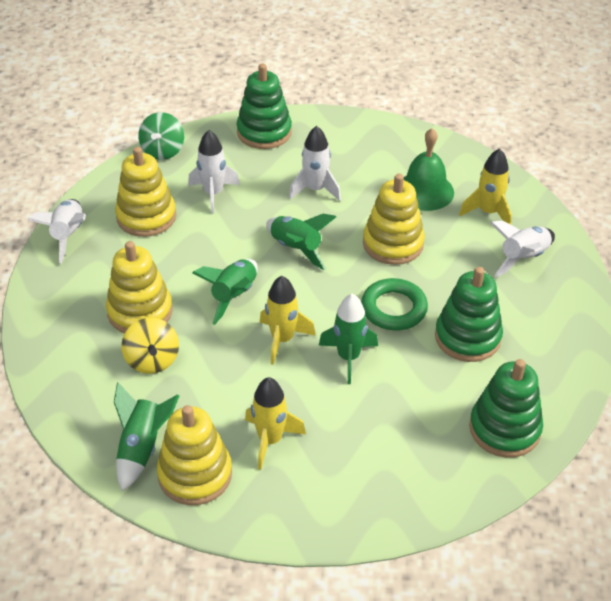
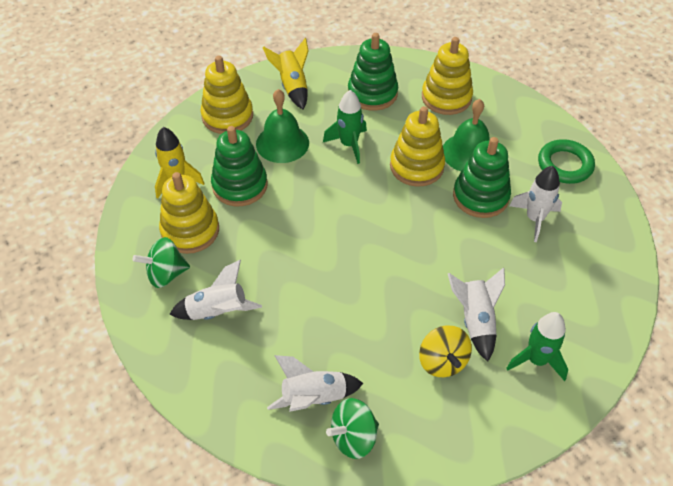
green bell: [404,128,454,211] = 1 -> [256,89,309,163] [443,99,490,171] = 2
green rocket: [114,382,179,491] [192,259,258,325] [266,214,336,270] [319,294,378,384] = 4 -> [323,90,367,164] [506,312,568,381] = 2
green spinning top: [138,112,184,160] = 1 -> [133,237,190,288] [326,398,379,459] = 2
yellow rocket: [245,377,306,470] [260,276,316,365] [459,148,512,225] = 3 -> [155,127,205,198] [263,38,309,110] = 2

